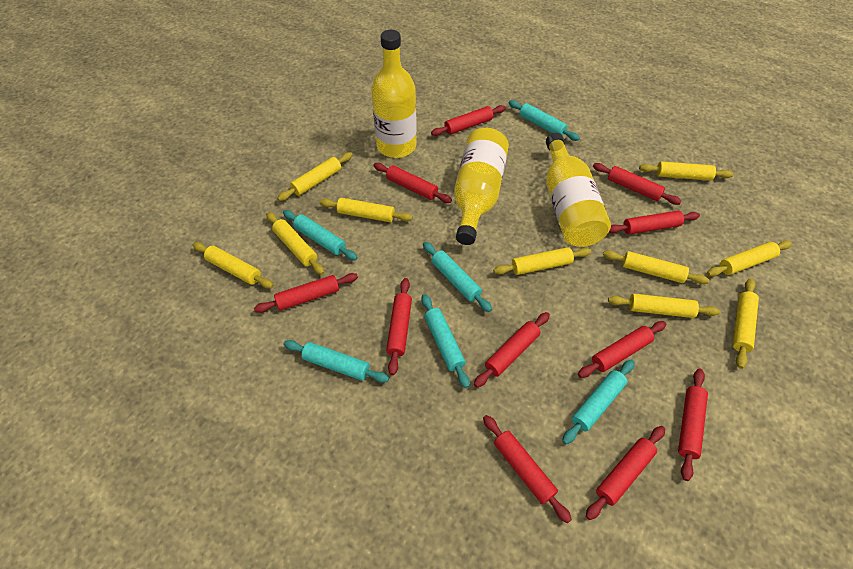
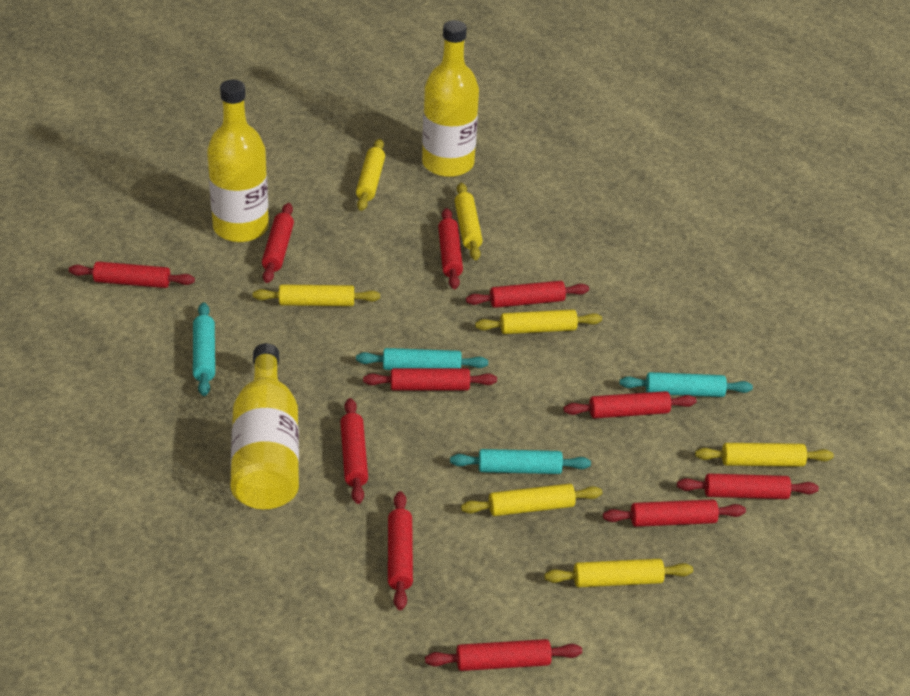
turquoise rolling pin: [283,210,358,260] [283,340,389,383] [421,294,470,388] [423,242,492,312] [508,100,580,141] [562,359,635,444] = 6 -> [193,303,215,396] [356,348,488,370] [450,449,591,474] [619,372,753,397] = 4
yellow rolling pin: [193,242,274,289] [266,212,325,275] [277,152,353,201] [320,198,413,222] [493,247,591,275] [603,250,709,284] [608,294,720,318] [639,161,734,181] [707,240,792,277] [733,278,759,369] = 10 -> [253,284,380,306] [356,139,385,211] [455,183,483,260] [461,483,602,516] [475,309,602,334] [544,559,693,587] [695,443,834,467] = 7

